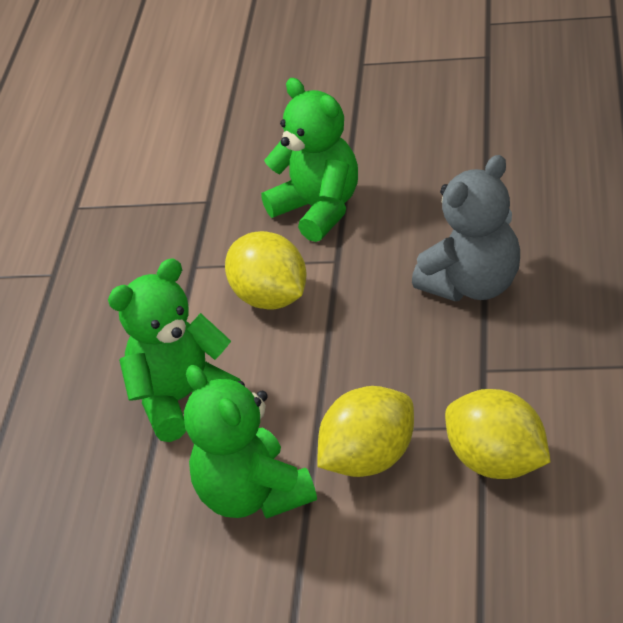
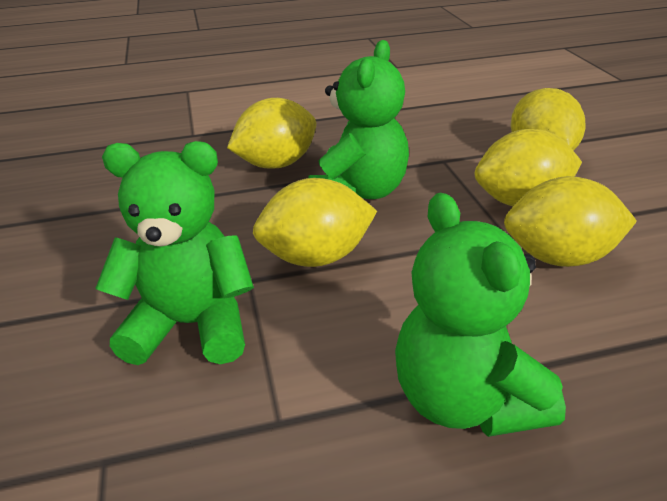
grey teddy bear: [412,155,520,301] = 1 -> none = 0
yellow lemon: [225,231,307,310] [317,386,414,477] [445,389,550,479] = 3 -> [227,98,316,169] [253,178,377,267] [475,129,582,206] [504,176,637,267] [511,88,586,151] = 5

